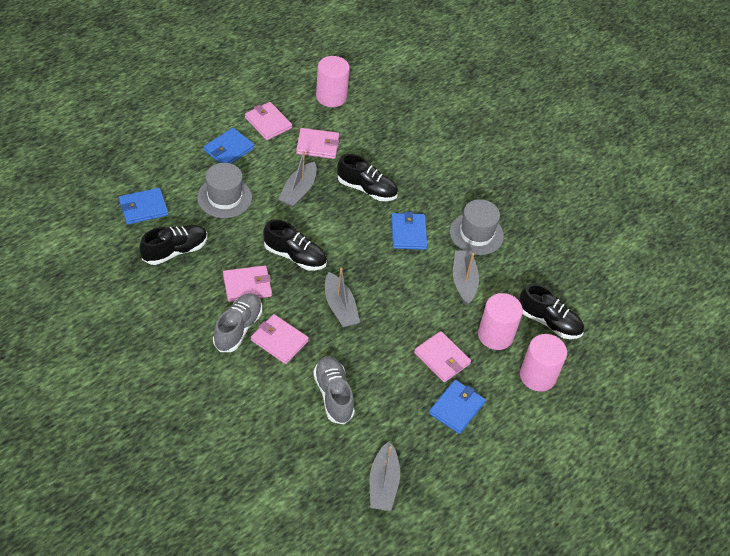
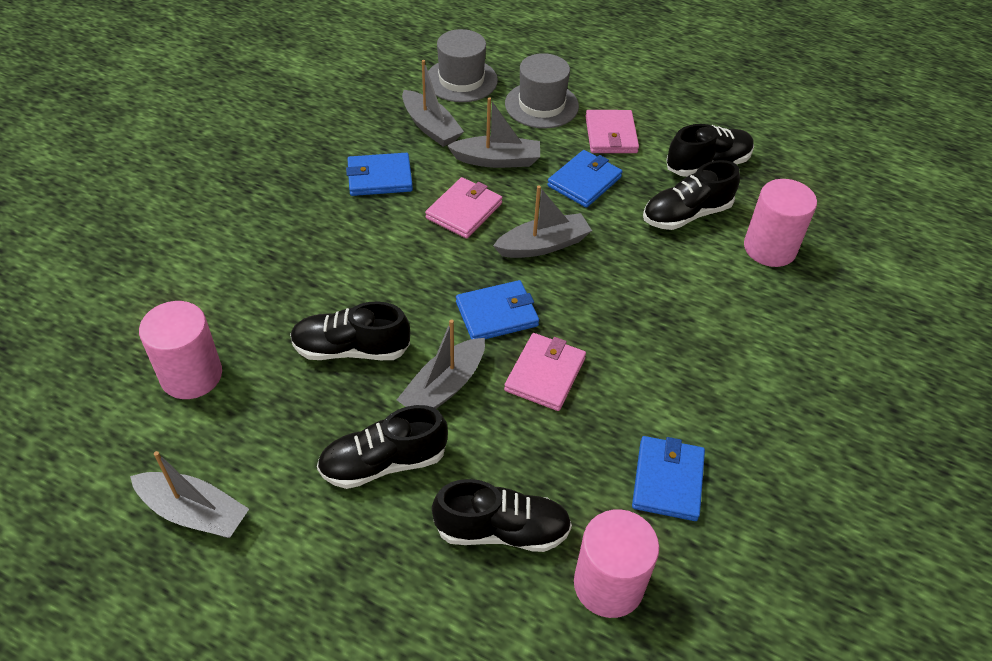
black shoe: [139,225,207,265] [263,219,327,271] [337,154,398,201] [519,284,584,339] = 4 -> [290,301,410,360] [317,405,448,489] [432,479,572,552] [643,160,740,230] [667,124,754,177] = 5
grey boat: [278,151,317,208] [325,268,360,328] [370,441,400,511] [453,250,479,305] = 4 -> [130,451,249,538] [397,319,485,409] [402,60,464,147] [447,97,540,168] [493,186,592,258] = 5
grey shoe: [213,293,262,352] [313,356,355,424] = 2 -> none = 0
pink wallet: [223,265,272,302] [245,102,292,140] [251,314,309,364] [296,128,339,159] [414,331,471,382] = 5 -> [425,177,502,239] [504,333,586,411] [585,110,639,153] = 3

